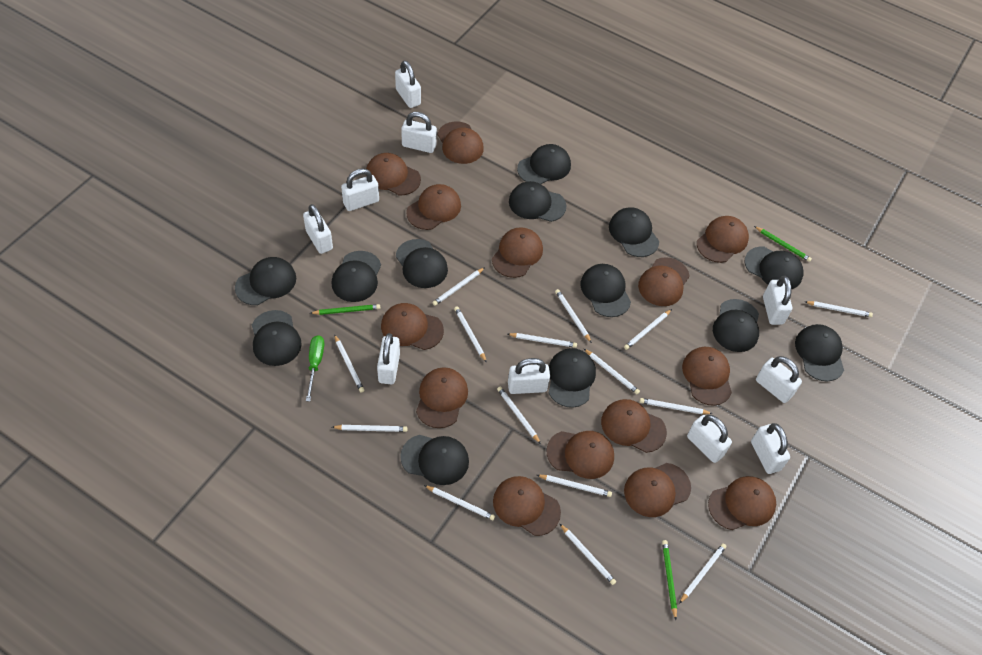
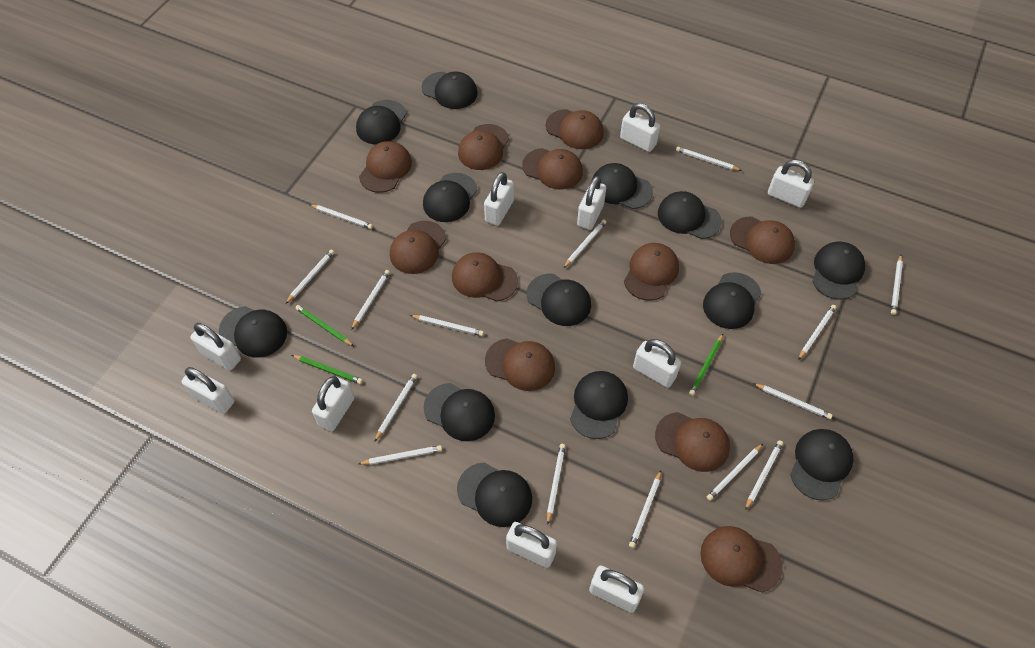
brown cap: [366,153,421,196] [381,303,444,350] [406,184,461,230] [416,367,468,428] [437,121,484,164] [492,227,543,278] [493,476,561,536] [547,431,614,479] [601,399,667,453] [624,463,691,517] [638,257,690,306] [682,347,732,406] [697,216,749,263] [708,476,776,530] = 14 -> [359,141,412,193] [390,221,446,274] [452,252,518,301] [458,124,509,170] [485,338,555,391] [522,148,583,190] [546,109,604,149] [624,243,679,301] [655,412,730,472] [700,526,783,593] [730,216,795,264] = 11
green screwdriver: [306,335,324,401] = 1 -> none = 0

